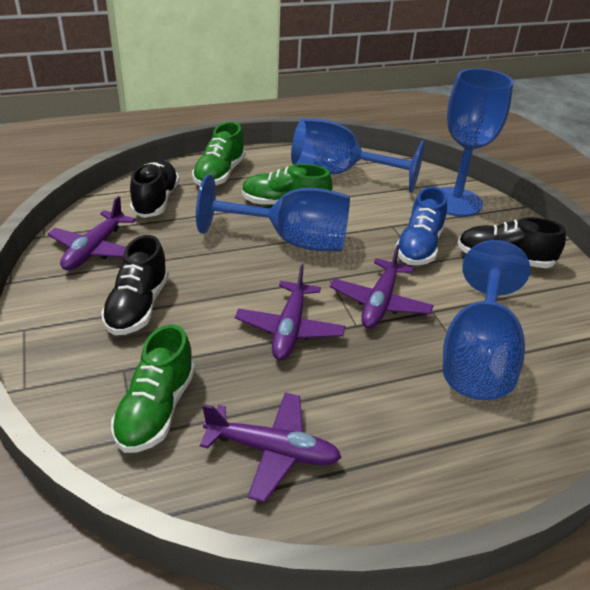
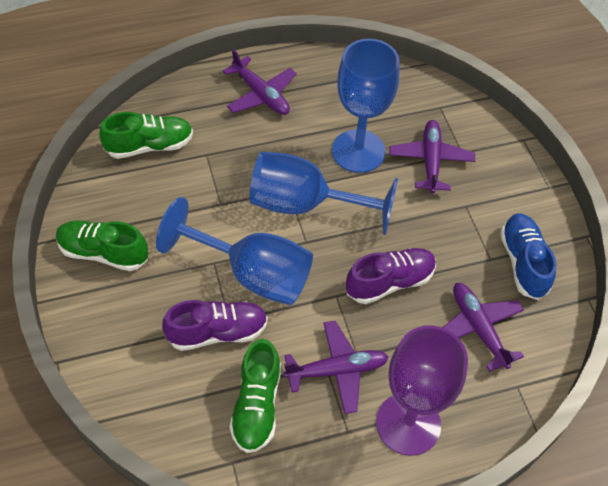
black shoe: [101,235,169,335] [130,161,179,218] [457,217,566,268] = 3 -> none = 0
blue goblet: [196,175,350,251] [291,118,425,193] [441,68,514,217] [443,240,530,400] = 4 -> [156,197,313,305] [249,152,398,235] [332,39,399,173] = 3
purple goblet: none = 0 -> [376,325,468,456] = 1
purple shoe: none = 0 -> [162,300,268,351] [346,248,436,304] = 2

